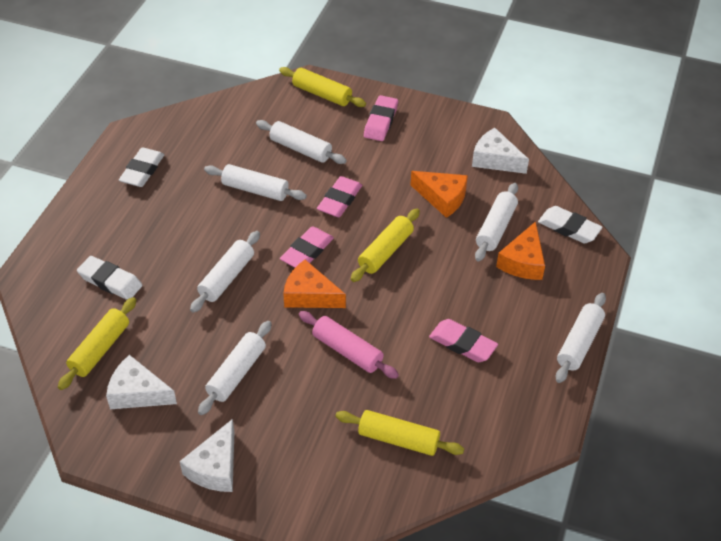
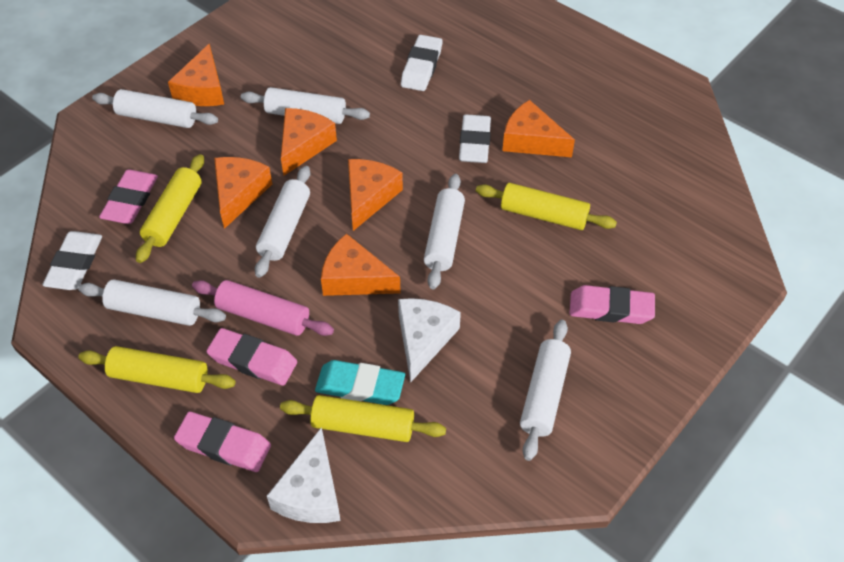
orange cheese: [283,260,346,308] [410,171,468,218] [496,221,545,280] = 3 -> [168,44,224,106] [214,157,272,229] [281,108,337,176] [321,233,401,296] [348,159,403,231] [502,100,575,157] = 6
turquoise eraser: none = 0 -> [315,360,405,405] = 1
white cheese: [106,355,177,409] [180,419,234,492] [472,128,529,174] = 3 -> [267,427,341,523] [398,298,461,382] = 2

